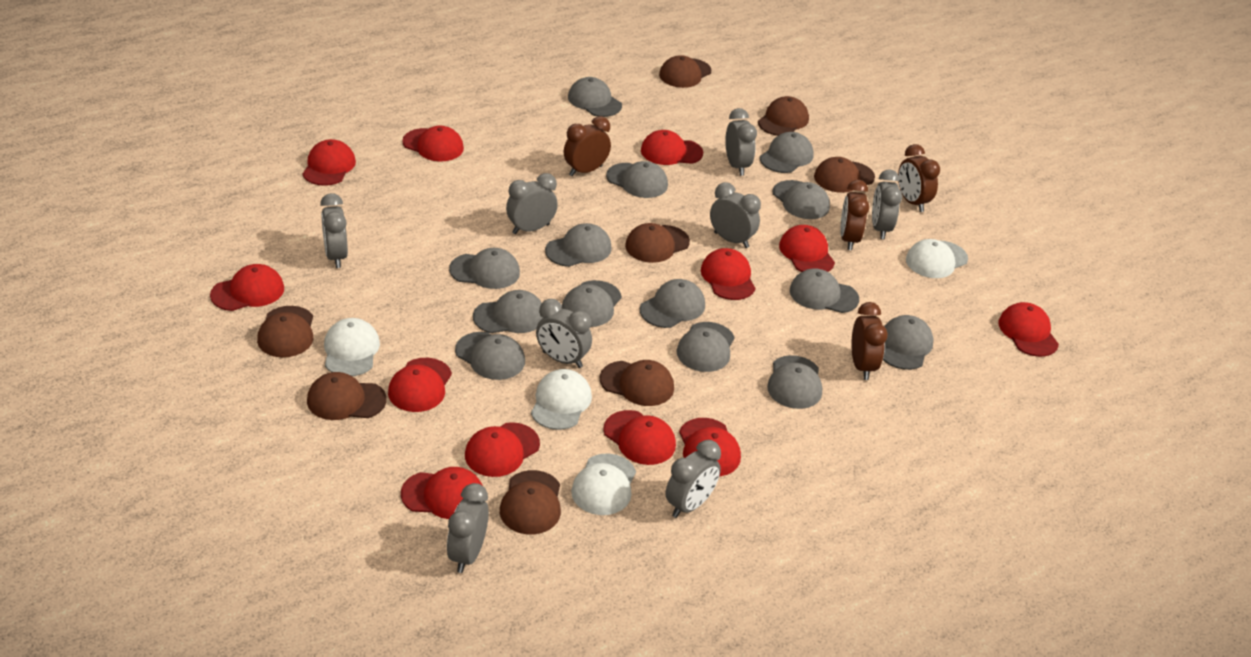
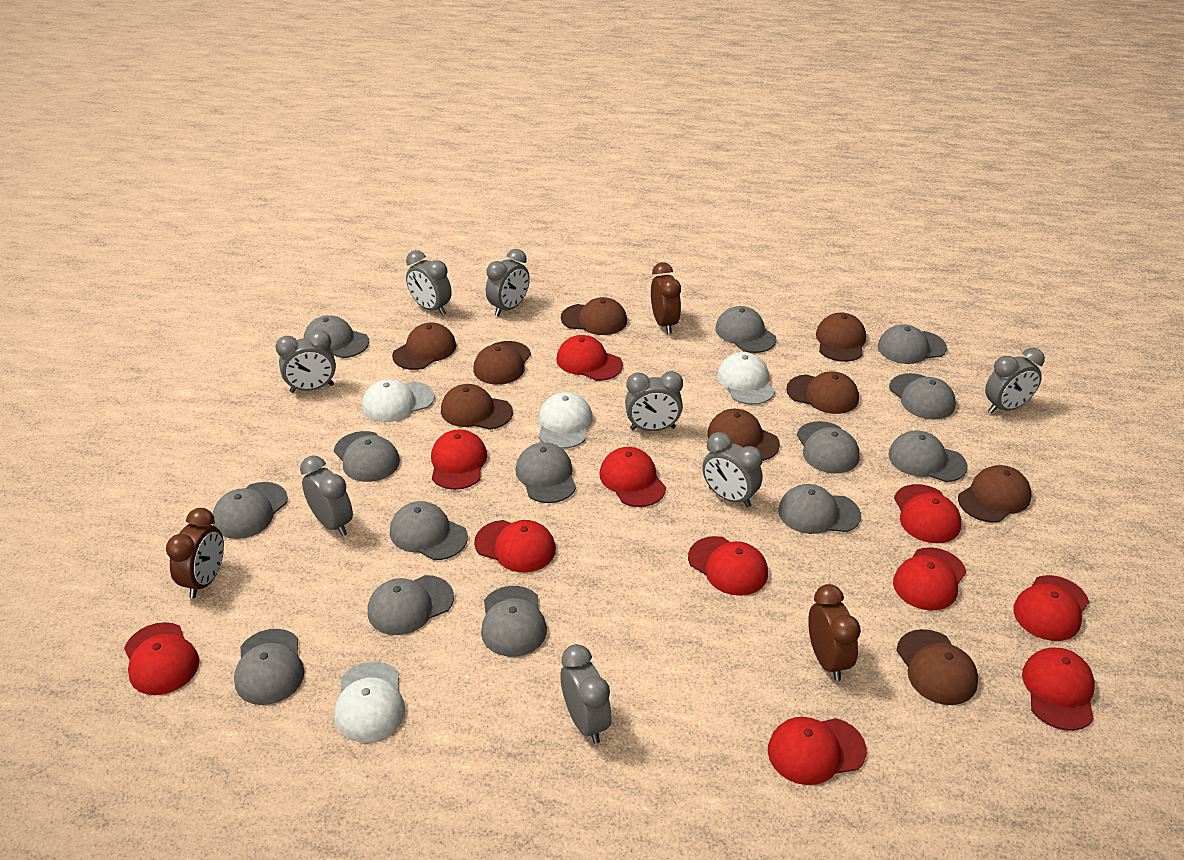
brown cap: [257,306,313,357] [307,372,386,420] [500,470,561,534] [600,360,674,406] [625,223,690,263] [659,55,711,88] [758,96,809,136] [814,157,875,193] = 8 -> [392,323,456,370] [441,384,513,430] [473,341,531,385] [561,297,627,335] [707,409,780,461] [786,371,859,414] [816,312,866,362] [896,629,978,705] [958,465,1031,523] = 9
brown clock: [564,116,611,176] [840,180,869,250] [851,302,888,380] [898,144,940,212] = 4 -> [166,508,224,598] [651,262,681,334] [808,584,861,681] = 3
red cap: [210,264,284,311] [303,139,356,186] [388,358,452,412] [401,467,483,519] [402,126,464,161] [465,422,540,477] [603,410,676,465] [641,130,703,165] [679,418,741,477] [701,248,756,300] [779,225,835,272] [998,302,1059,357] = 12 -> [124,622,199,695] [431,429,487,490] [474,520,556,572] [557,335,623,381] [599,447,666,507] [688,536,768,596] [768,717,867,785] [893,547,966,610] [894,484,961,543] [1013,575,1089,641] [1022,648,1095,731] = 11

